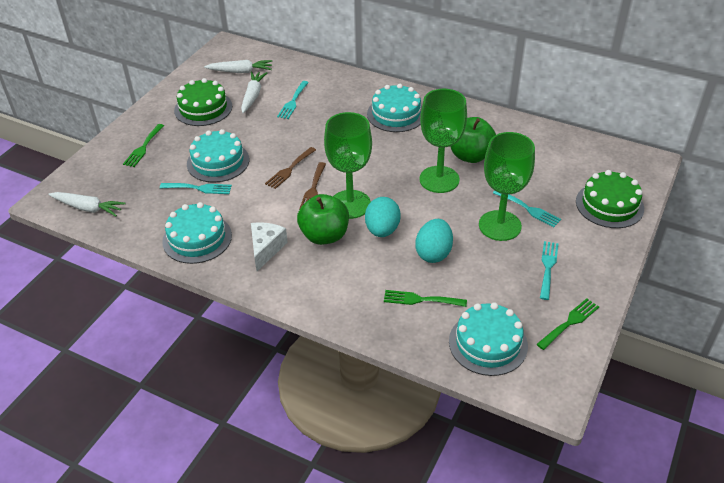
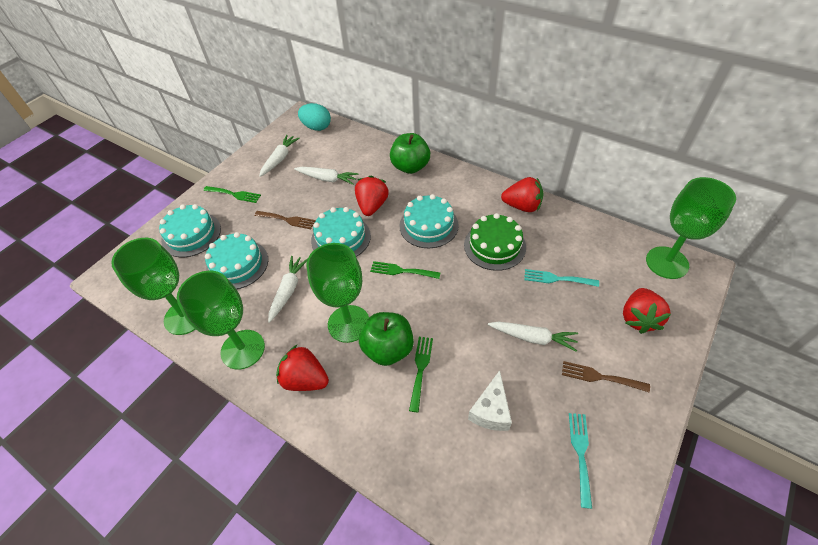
green cake: [174,78,232,126] [576,170,644,228] = 2 -> [464,213,526,271] = 1
green goblet: [324,112,372,219] [419,89,467,193] [479,132,535,241] = 3 -> [111,238,196,335] [177,271,265,370] [307,243,369,343] [646,177,736,279] = 4
red strawberry: none = 0 -> [276,345,329,391] [355,176,389,216] [501,177,543,212] [623,288,671,334] = 4
turquoise egg: [365,197,401,237] [415,219,453,263] = 2 -> [298,103,331,131] = 1
turquoise fork: [160,183,232,194] [277,81,309,119] [493,190,561,227] [540,241,559,300] = 4 -> [524,269,599,287] [569,413,592,509] = 2
white carrot: [48,192,126,216] [204,60,272,73] [241,71,267,113] = 3 -> [259,135,300,177] [268,256,308,323] [294,167,359,185] [488,322,578,352] = 4

